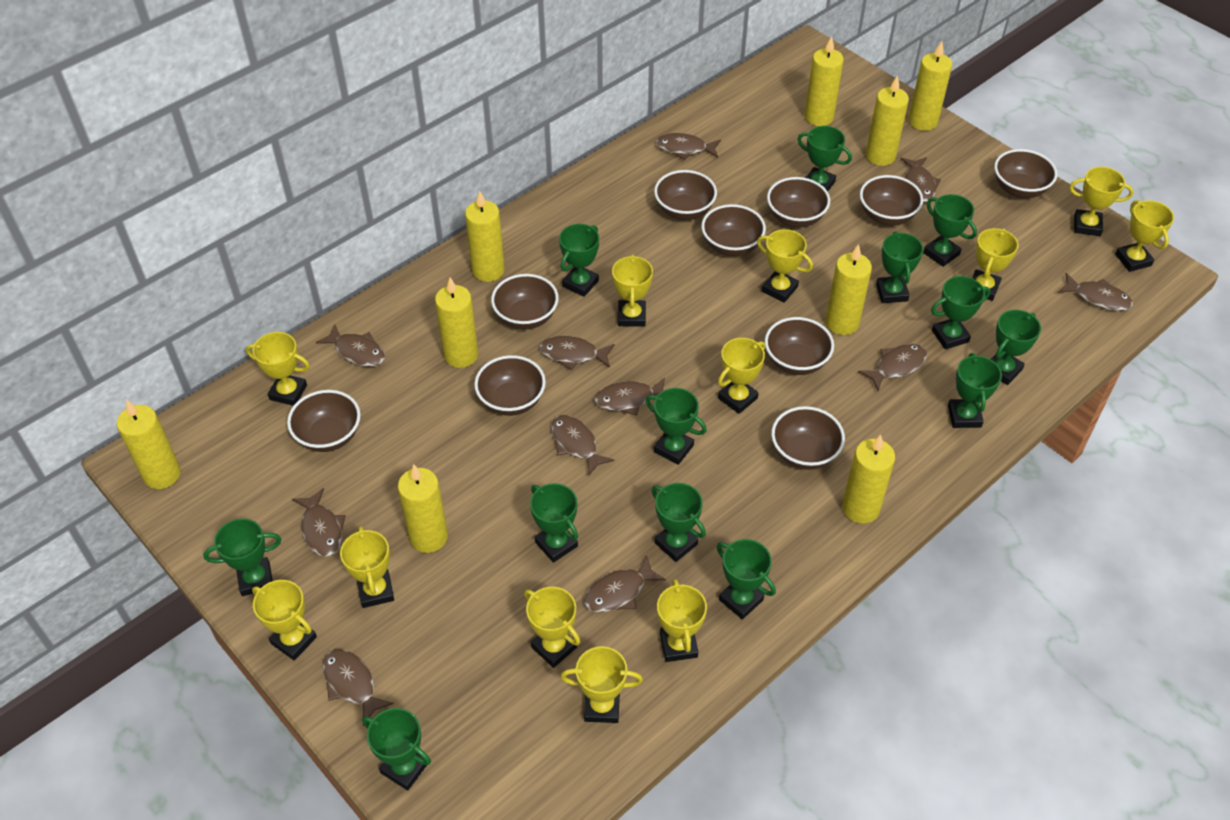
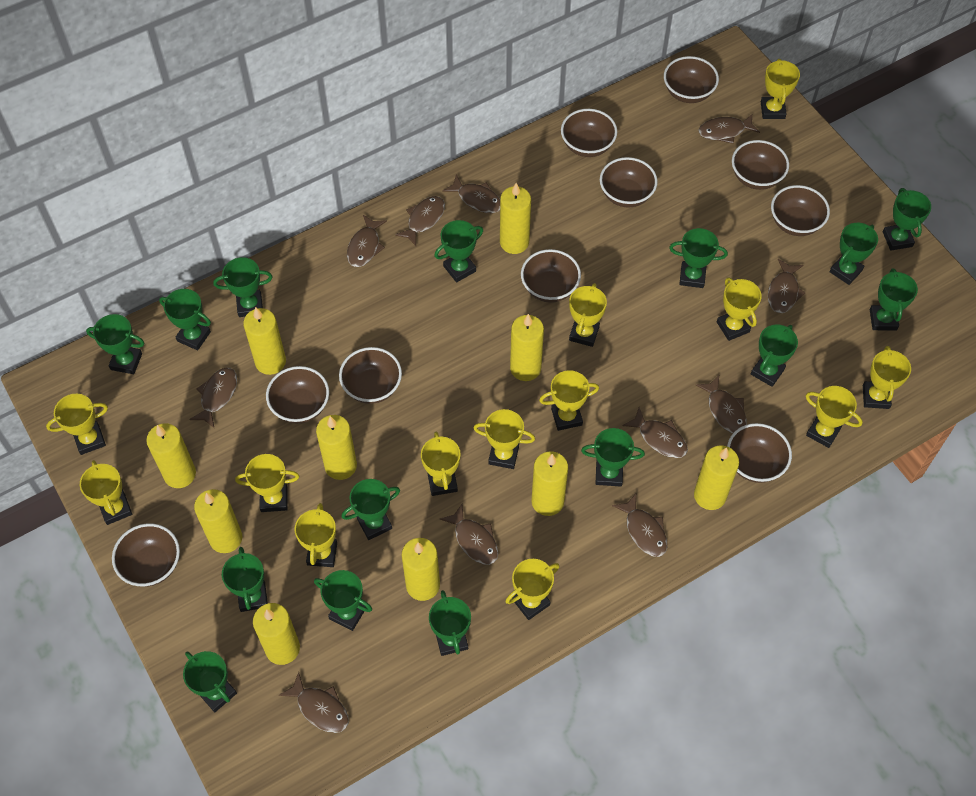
green trophy: [203,518,281,596] [362,708,431,791] [530,483,578,563] [559,224,599,297] [645,388,707,465] [652,483,706,562] [717,539,776,619] [797,126,852,191] [876,231,924,303] [923,194,977,267] [931,276,991,349] [948,353,1002,428] [991,310,1041,385] = 13 -> [86,314,144,374] [159,289,211,350] [183,651,237,712] [213,257,273,317] [222,547,268,612] [314,570,372,631] [341,479,400,540] [429,590,471,656] [434,220,483,282] [581,428,645,486] [669,228,728,288] [751,324,798,387] [829,223,878,285] [870,268,918,331] [883,188,931,251] = 15
yellow candle: [117,400,181,489] [398,465,448,553] [435,277,478,368] [465,191,505,282] [805,36,844,126] [826,244,872,335] [842,435,895,524] [866,75,909,166] [908,41,952,131] = 9 -> [146,423,196,488] [194,489,242,553] [243,307,286,375] [253,603,300,665] [316,415,357,480] [402,538,440,601] [500,183,531,254] [510,314,544,381] [532,451,568,516] [694,446,739,510] = 10
yellow trophy: [246,332,310,406] [252,580,317,661] [340,526,394,608] [524,587,580,668] [560,646,643,723] [612,254,653,327] [657,579,707,662] [718,338,765,414] [757,229,813,303] [972,228,1019,301] [1069,167,1134,236] [1115,200,1174,272] = 12 -> [46,394,108,455] [80,460,132,525] [235,454,299,512] [295,503,337,567] [421,431,461,496] [473,409,535,469] [505,559,559,620] [539,370,599,431] [569,283,607,347] [717,277,762,341] [761,59,800,119] [806,386,863,448] [863,346,911,409] = 13

